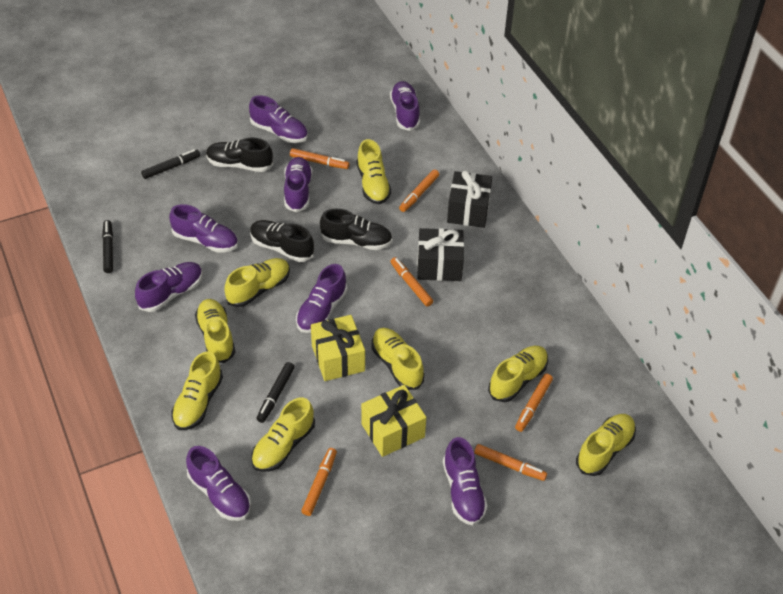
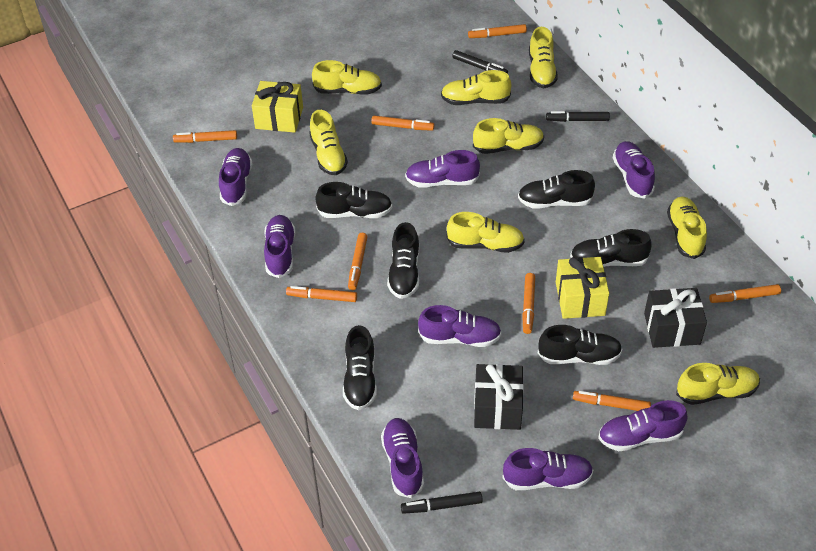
black shoe: [206,137,273,172] [250,220,314,262] [320,209,392,250] = 3 -> [315,182,392,218] [343,325,377,410] [387,222,419,299] [518,170,595,208] [538,325,622,365] [570,229,652,267] = 6
orange marker: [290,148,350,169] [301,448,337,516] [390,257,433,307] [399,169,439,212] [474,444,547,481] [515,374,553,432] = 6 -> [173,130,237,143] [286,286,357,302] [348,233,368,290] [371,116,434,131] [468,24,527,38] [522,273,535,334] [573,391,651,411] [709,284,781,303] = 8

